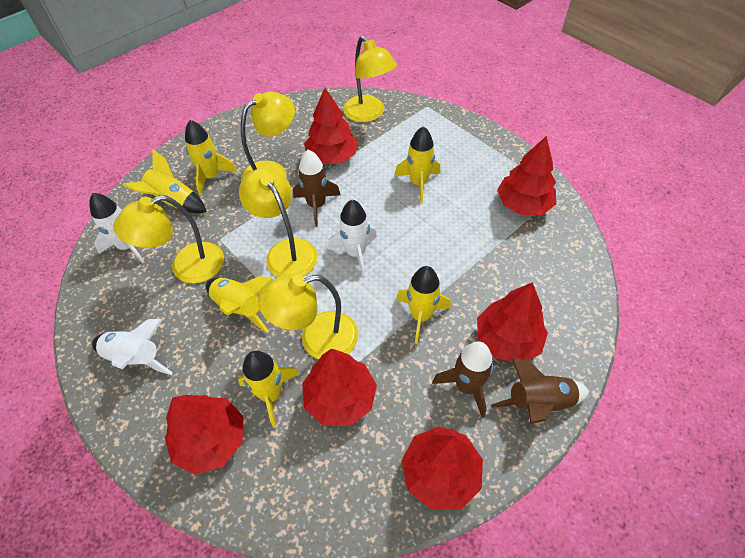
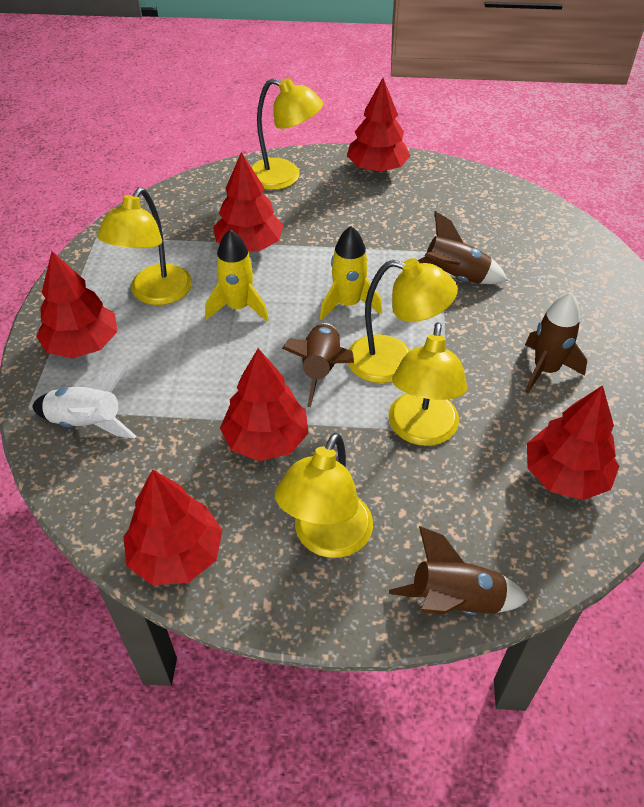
brown rocket: [293,150,340,227] [432,341,493,418] [491,358,590,424] = 3 -> [282,323,354,407] [389,526,529,615] [418,211,508,284] [525,292,587,393] = 4
white rocket: [89,193,144,263] [92,319,173,375] [328,200,377,277] = 3 -> [32,366,136,439] = 1
yellow rocket: [123,149,207,213] [185,120,238,196] [206,276,273,333] [238,351,300,428] [395,126,440,203] [396,266,451,344] = 6 -> [205,229,269,321] [320,226,382,320] = 2

